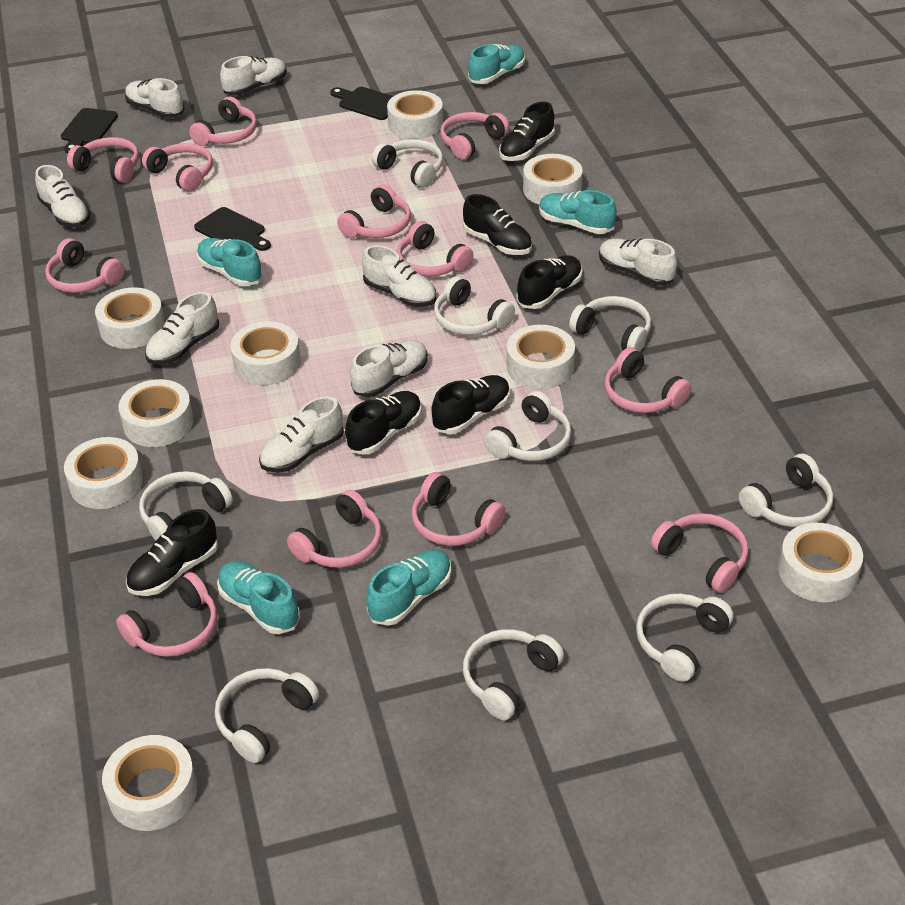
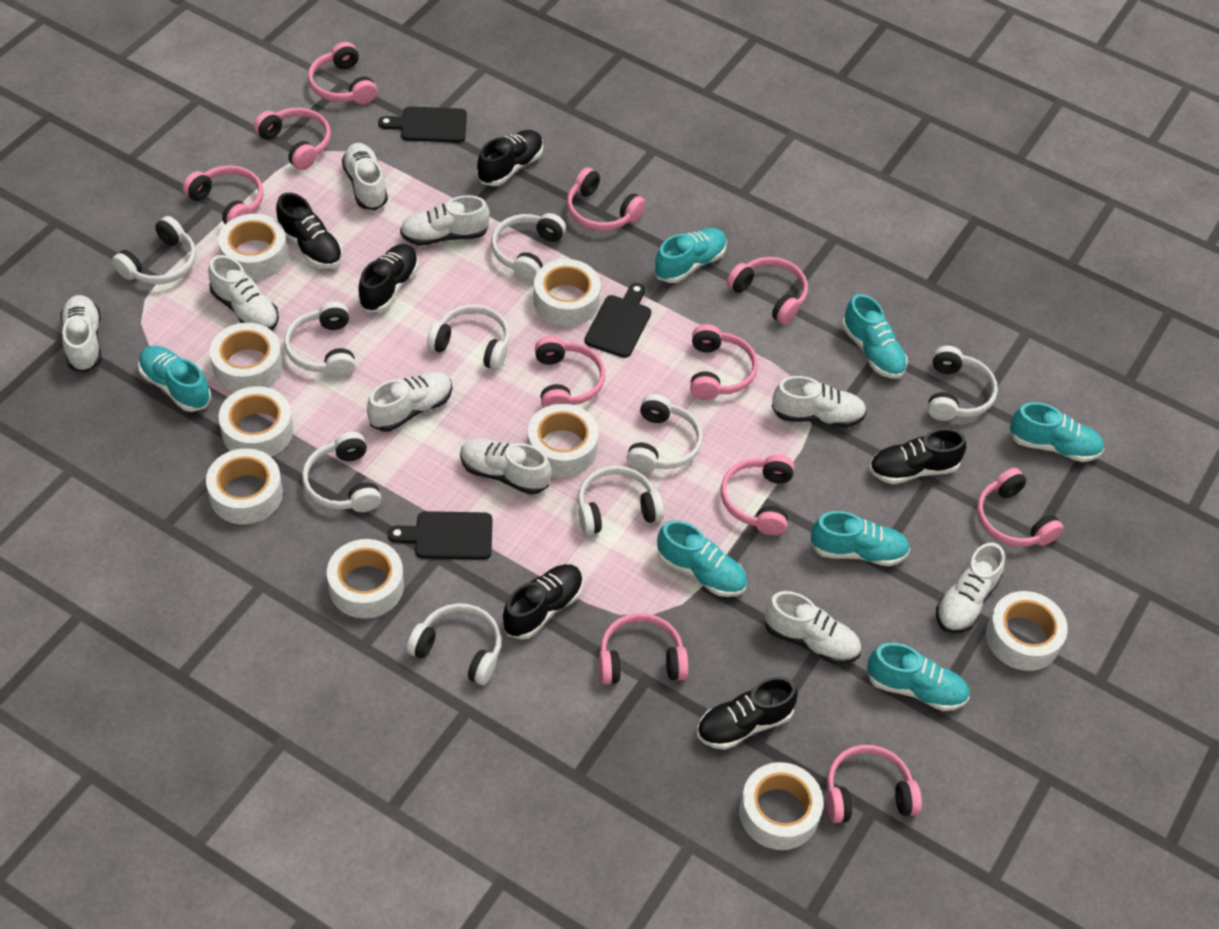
pink headphones: [45,238,124,293] [67,137,139,183] [116,572,217,657] [142,143,213,192] [189,97,257,146] [287,490,382,568] [337,184,411,238] [397,221,474,276] [412,472,505,546] [440,112,509,160] [604,347,691,413] [651,513,748,593] = 12 -> [183,165,264,224] [254,108,331,170] [308,42,377,104] [535,336,605,408] [567,168,646,231] [599,613,688,684] [690,324,758,400] [721,454,794,535] [727,257,808,325] [826,745,922,823] [976,468,1064,547] = 11
turquoise shoe: [197,238,263,286] [217,561,300,634] [366,550,451,626] [468,44,525,84] [539,190,617,234] = 5 -> [138,346,211,412] [654,228,727,283] [657,520,747,597] [810,511,910,566] [842,294,908,379] [866,643,970,711] [1009,402,1104,462] = 7
white shoe: [35,165,91,227] [125,78,184,118] [145,292,219,365] [220,56,287,95] [259,396,344,473] [350,340,428,397] [362,245,436,307] [599,238,677,285] = 8 -> [60,295,101,373] [208,255,279,331] [342,143,388,210] [367,372,452,431] [400,195,490,246] [460,438,551,495] [764,591,861,664] [772,376,867,428] [936,543,1005,633] = 9

